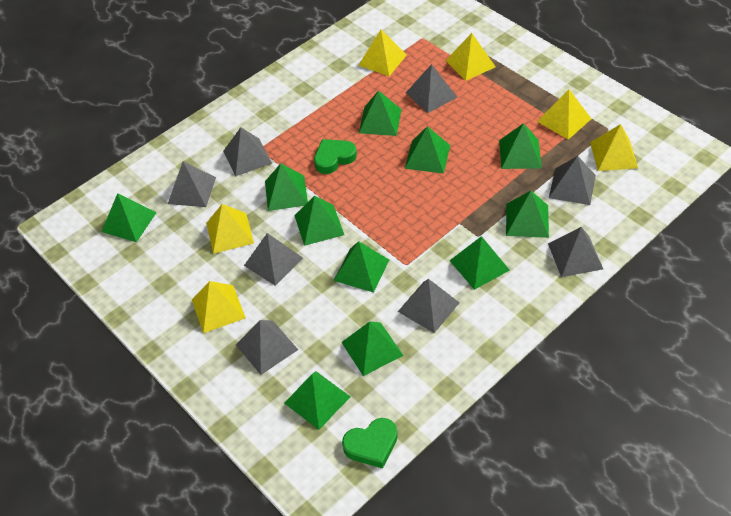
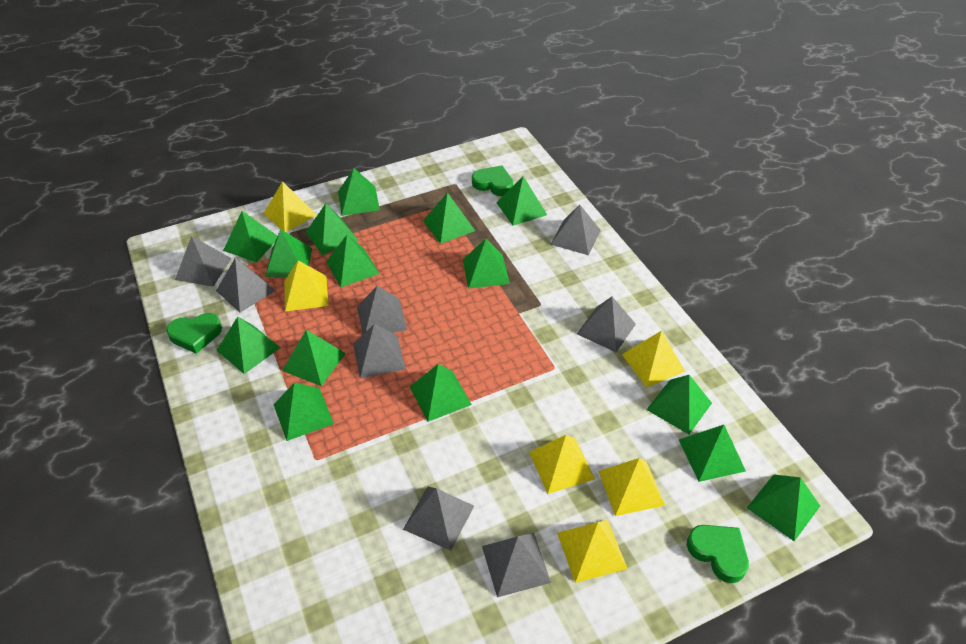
green heart: [314,139,357,174] [342,418,398,468] = 2 -> [166,313,222,354] [472,166,513,196] [687,525,749,583] = 3
green pyramid: [101,193,157,242] [265,163,308,211] [284,371,350,430] [294,196,344,246] [334,241,389,293] [341,321,404,376] [359,90,402,136] [405,126,450,174] [449,236,510,290] [499,123,542,169] [506,191,549,238] = 11 -> [217,316,281,374] [223,211,277,262] [265,230,312,277] [274,382,334,441] [282,330,346,386] [306,203,359,255] [326,235,380,287] [338,168,380,216] [410,364,472,422] [423,193,475,244] [463,239,510,289] [496,176,547,226] [646,375,712,434] [679,425,746,482] [747,474,820,541] = 15

